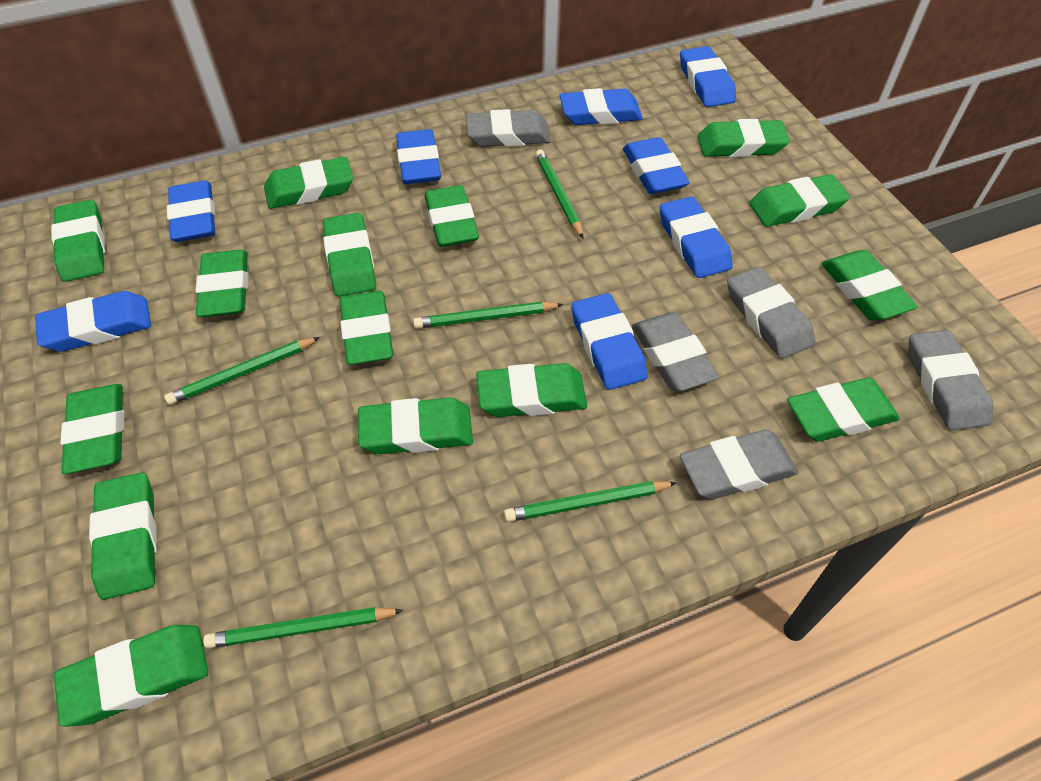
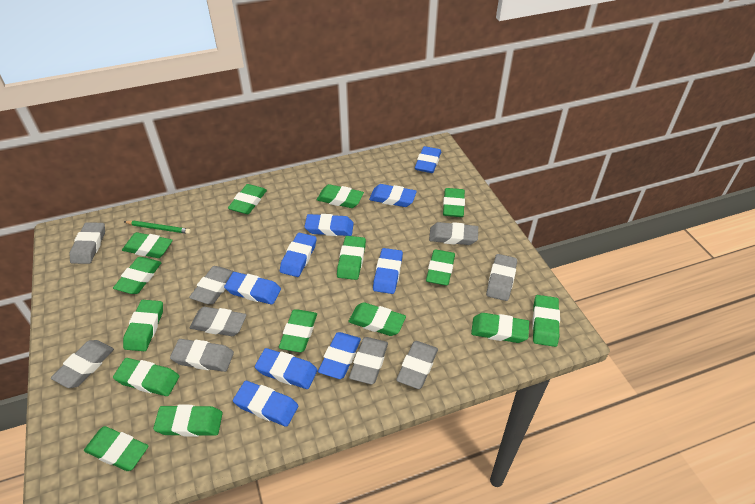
blue eraser: [35,291,151,352] [167,181,215,242] [396,129,441,184] [559,88,643,125] [571,293,648,390] [623,137,690,194] [659,196,733,278] [680,46,736,107] = 8 -> [224,272,281,305] [233,381,298,427] [255,348,318,389] [280,233,317,277] [304,214,354,236] [318,332,361,379] [369,184,417,207] [373,248,403,294] [415,146,441,173] = 9
green pencil: [164,337,320,405] [203,607,403,648] [413,302,563,329] [504,481,676,522] [535,149,583,238] = 5 -> [124,221,191,234] = 1
grey eraser: [466,109,551,147] [632,312,719,391] [680,429,798,500] [727,267,815,359] [909,330,994,431] = 5 -> [51,340,114,388] [69,222,105,264] [170,339,234,372] [189,266,235,304] [190,307,247,336] [349,337,388,384] [396,341,438,389] [429,222,478,245] [486,254,517,301] = 9

